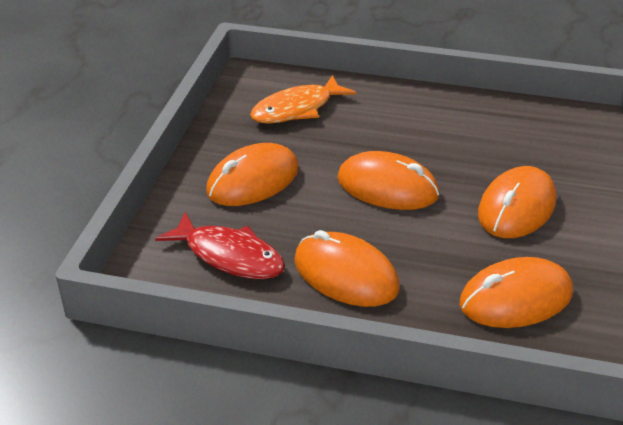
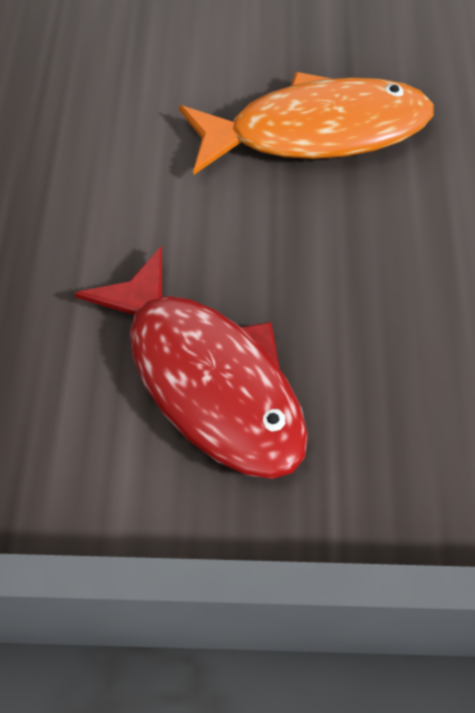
orange mouse: [206,143,299,206] [294,230,399,307] [337,151,439,210] [459,257,573,328] [478,166,556,238] = 5 -> none = 0

